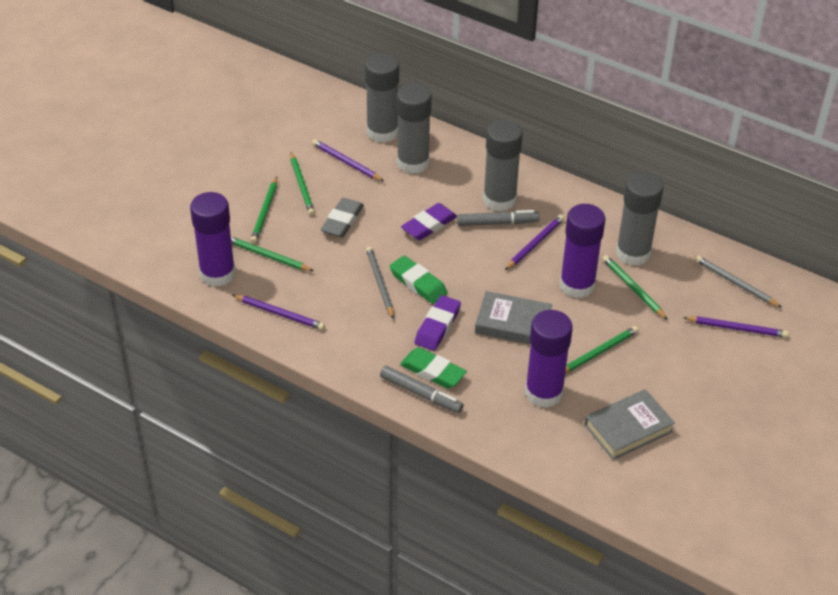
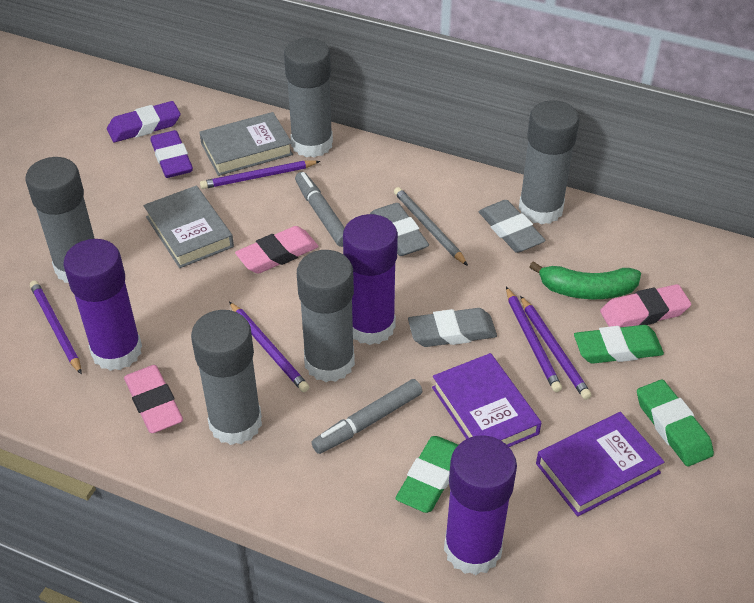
green banana: none = 0 -> [529,261,641,299] = 1
green eraser: [389,256,448,304] [400,347,467,389] = 2 -> [395,436,458,513] [574,325,664,364] [637,380,714,466] = 3
green pencil: [231,237,313,271] [250,177,277,243] [290,152,315,215] [565,326,638,373] [603,255,668,320] = 5 -> none = 0
grey eraser: [321,198,364,238] = 1 -> [370,203,429,256] [408,308,497,347] [479,200,546,253] = 3
grey glue stick: [365,53,399,143] [397,83,432,174] [483,120,523,212] [616,172,663,266] = 4 -> [26,157,95,283] [191,310,262,445] [284,38,333,158] [297,250,355,382] [519,100,579,224] = 5
grey pencil: [366,246,394,319] [695,256,782,308] = 2 -> [394,187,468,266] = 1
pink eraser: none = 0 -> [124,365,183,433] [235,226,319,274] [600,284,691,327] = 3
purple book: none = 0 -> [432,353,541,447] [536,412,664,517] = 2
purple pencil: [232,295,325,330] [312,139,384,181] [505,215,564,270] [683,316,788,338] = 4 -> [30,280,82,374] [200,160,320,189] [229,302,309,392] [506,287,562,392] [520,296,592,400] = 5

